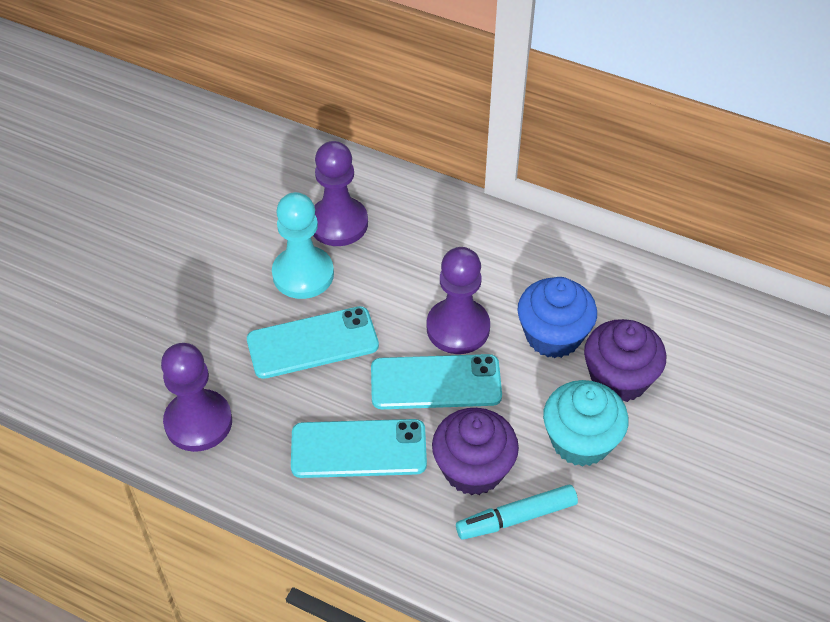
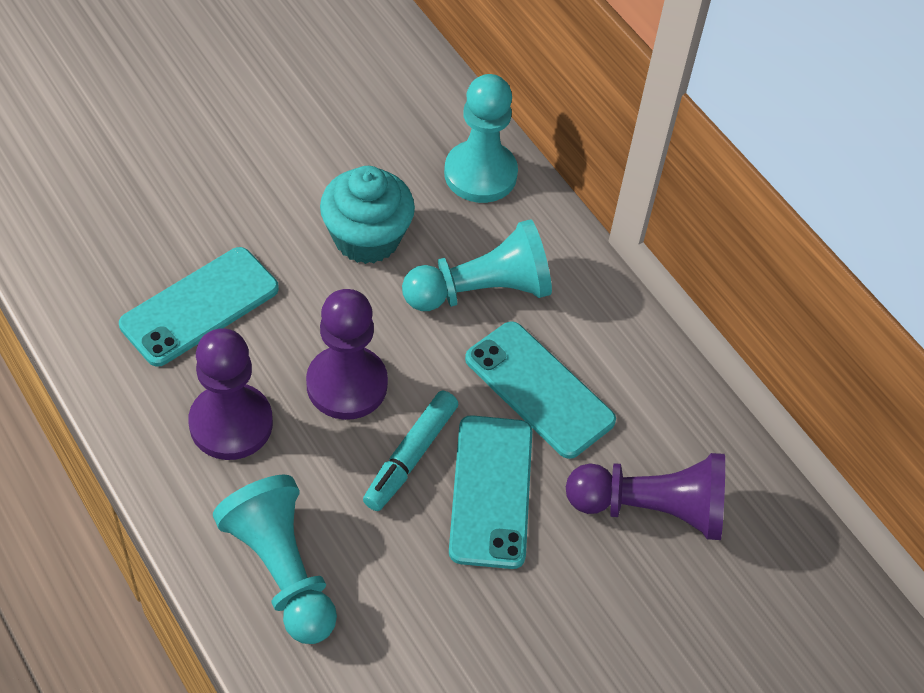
blue cupcake: [518,277,597,358] = 1 -> none = 0
purple cupcake: [432,408,519,495] [584,319,666,402] = 2 -> none = 0
turquoise pawn: [272,192,334,299] = 1 -> [213,475,337,644] [402,219,552,311] [444,74,518,203] = 3

